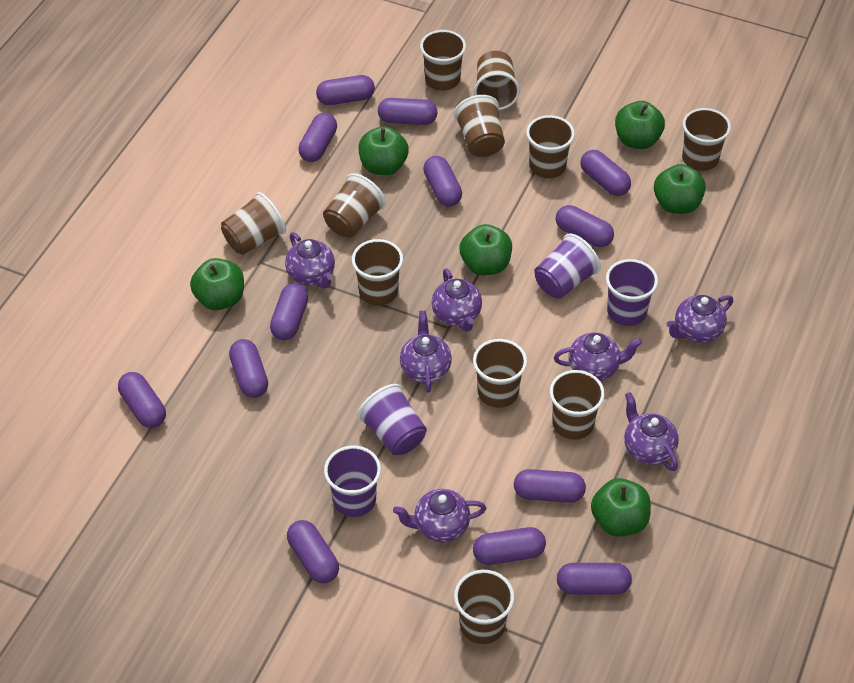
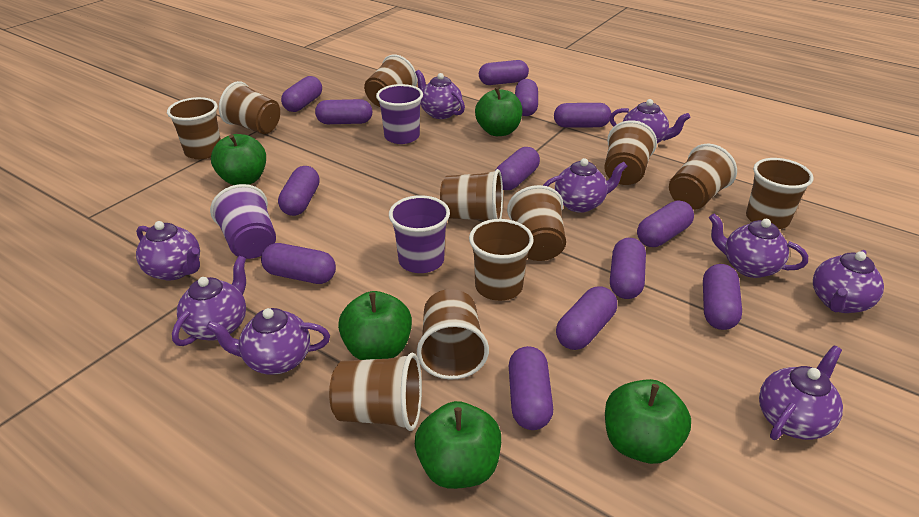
green apple: [190,258,244,310] [359,126,409,175] [460,224,512,275] [591,478,651,537] [615,101,665,149] [654,164,706,214] = 6 -> [211,134,266,185] [338,291,412,360] [415,401,501,489] [475,87,523,136] [605,379,691,464] = 5
purple cup: [324,446,381,517] [357,384,427,455] [534,233,601,299] [606,259,658,326] = 4 -> [210,184,276,259] [376,84,423,144] [389,195,450,273] = 3
purple teapot: [285,232,335,288] [393,489,486,543] [400,311,452,393] [432,268,482,332] [554,333,642,381] [624,392,679,471] [667,295,733,343] = 7 -> [136,221,200,281] [172,256,246,346] [206,308,330,375] [415,70,465,119] [543,158,627,213] [610,99,690,143] [709,214,808,278] [759,345,843,440] [813,250,884,313] = 9

